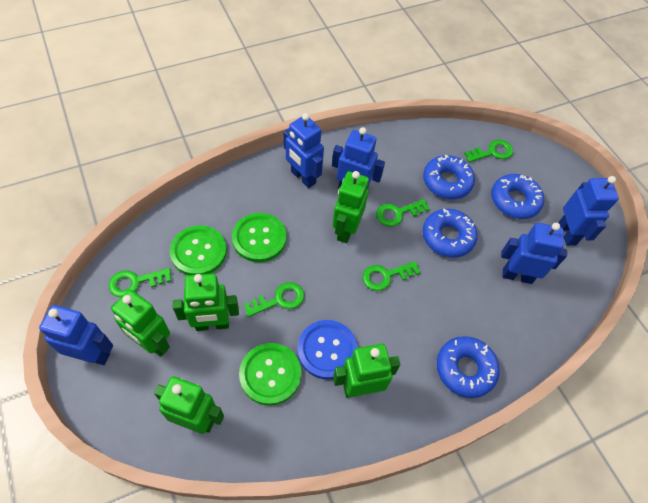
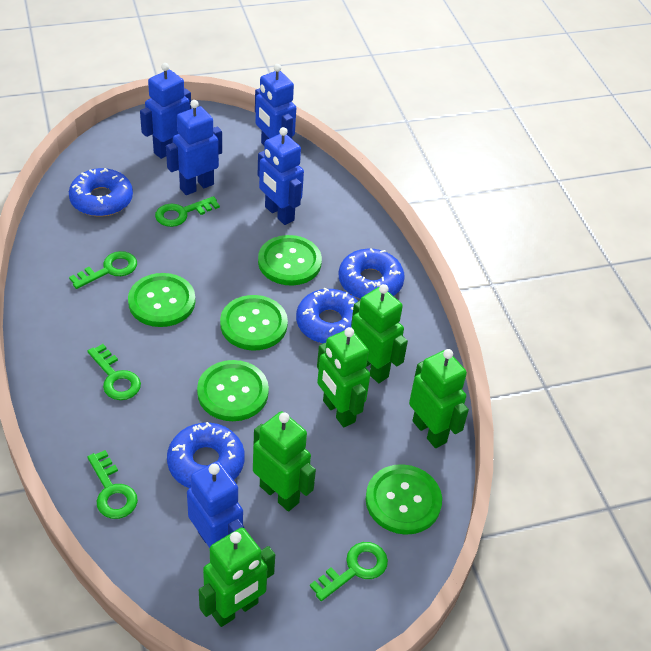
blue button: [297,320,358,380] = 1 -> none = 0
green button: [170,226,227,275] [232,213,287,262] [239,343,301,405] = 3 -> [128,273,195,327] [197,360,269,421] [220,295,288,351] [258,235,322,286] [366,464,442,535] = 5

